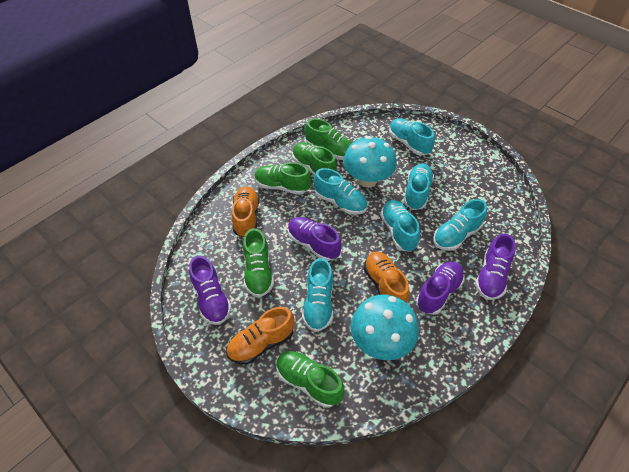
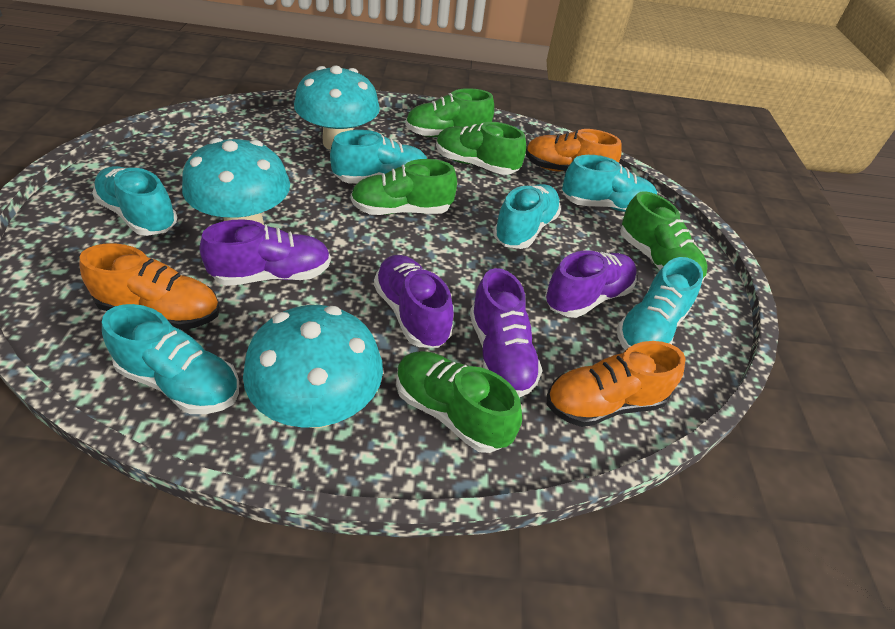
turquoise mushroom: [343,136,397,188] [351,295,419,360] = 2 -> [182,138,290,225] [243,305,383,429] [294,65,380,150] = 3

